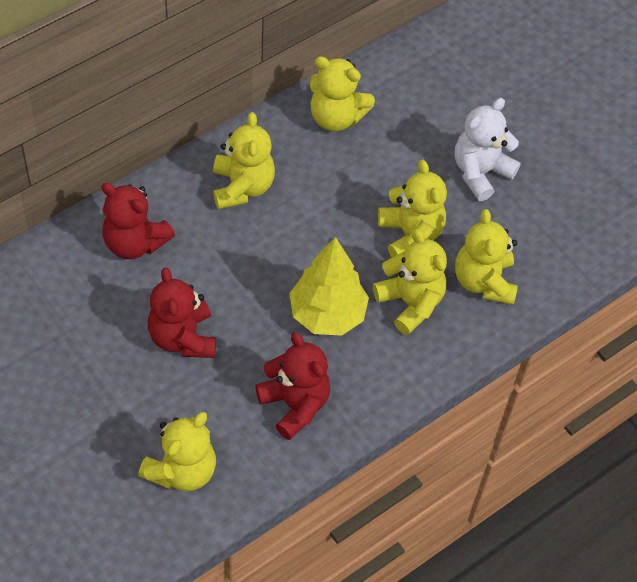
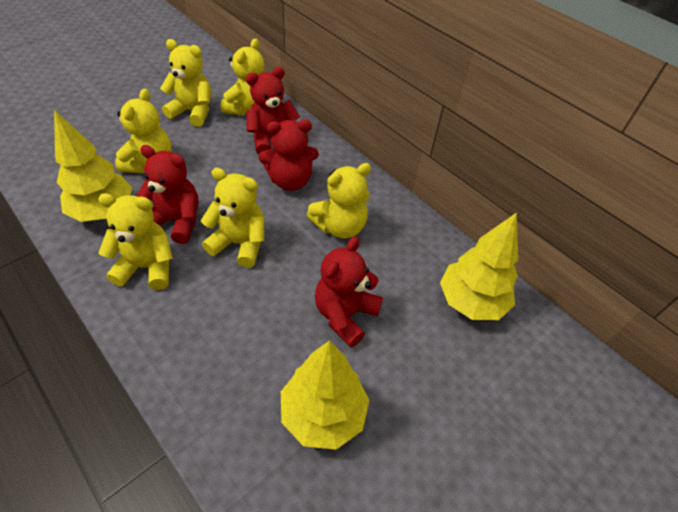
red teddy bear: [101,183,175,259] [148,267,216,358] [255,332,330,440] = 3 -> [136,145,198,244] [246,67,300,155] [258,119,319,191] [315,237,383,347] = 4
white teddy bear: [455,98,521,201] = 1 -> none = 0
yellow tree: [289,237,369,336] = 1 -> [54,110,132,222] [281,341,370,450] [440,212,518,320] = 3

